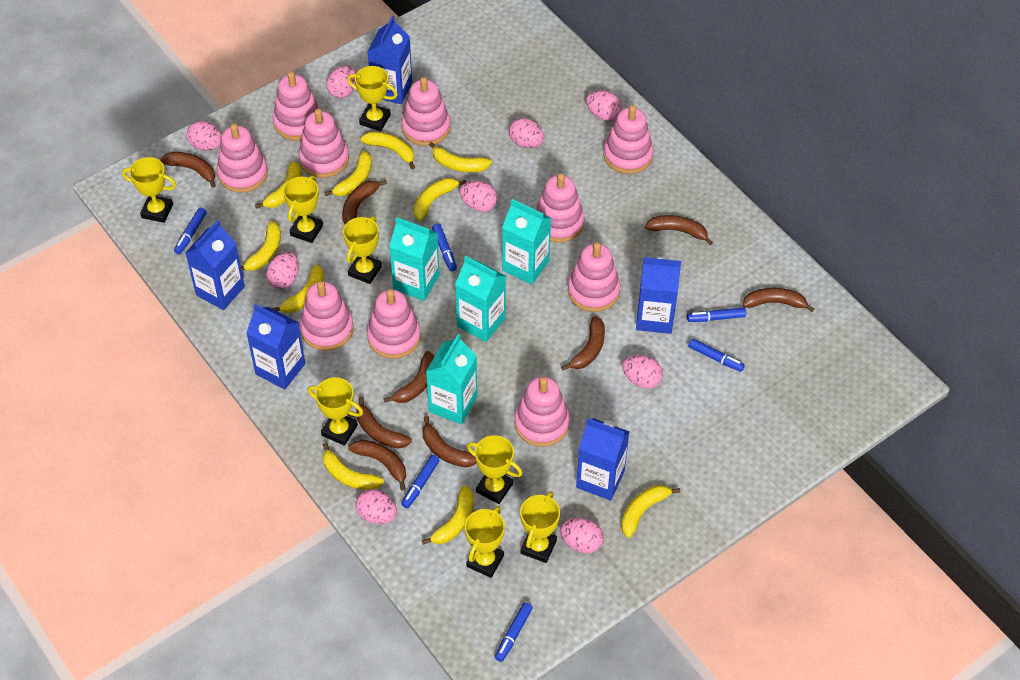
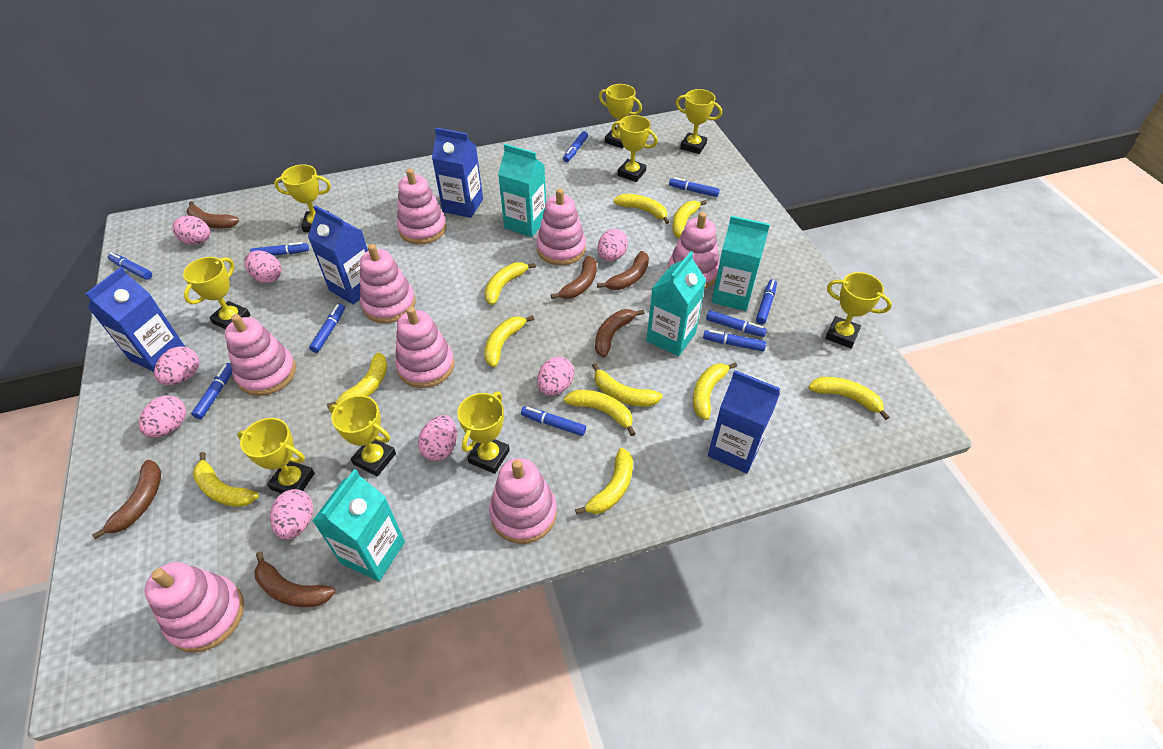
blue carton: [185,220,245,310] [246,304,305,389] [367,16,412,104] [576,418,629,501] [636,257,681,334] = 5 -> [86,267,185,372] [308,205,368,304] [432,128,483,218] [708,370,780,473] = 4
blue marker: [174,208,207,254] [401,455,440,508] [432,223,457,271] [495,602,533,662] [687,307,746,322] [688,339,745,372] = 6 -> [108,252,152,280] [191,363,232,419] [250,242,309,256] [309,304,345,353] [521,406,586,436] [563,131,588,162] [669,177,720,197] [703,330,766,351] [706,310,767,337] [756,279,777,324] = 10
brown banana: [160,152,216,188] [342,180,387,224] [348,440,406,491] [357,397,412,449] [384,351,434,403] [422,416,477,467] [561,316,605,370] [645,215,713,245] [742,288,814,312] = 9 -> [92,460,161,539] [187,201,239,228] [255,552,335,607] [551,256,597,299] [595,309,645,357] [597,251,649,290] = 6
pink egg: [187,121,222,151] [267,252,299,289] [326,65,357,98] [355,489,397,524] [460,181,497,212] [509,118,544,148] [560,518,603,553] [586,90,622,121] [622,355,663,388] = 9 -> [139,395,186,437] [154,346,199,385] [173,215,210,245] [244,250,282,283] [270,489,313,539] [418,415,457,461] [537,357,574,395] [598,229,628,261] = 8
pink stacking toy: [217,124,268,193] [273,72,320,141] [299,109,349,178] [300,281,354,351] [367,289,421,359] [401,77,451,146] [514,376,570,447] [535,173,585,243] [568,242,620,312] [604,105,653,174] = 10 -> [144,562,244,653] [225,314,296,396] [360,244,416,323] [395,306,454,388] [397,169,447,244] [489,458,557,544] [536,189,586,265] [668,212,719,289] = 8
yellow banana: [241,221,281,271] [255,161,301,209] [271,264,324,313] [323,443,384,490] [324,151,372,196] [360,132,415,169] [414,178,466,221] [422,485,473,545] [429,142,492,172] [621,485,680,538] = 10 -> [193,452,259,507] [327,352,388,409] [484,262,536,305] [484,315,534,367] [564,390,636,436] [575,448,633,514] [592,363,663,407] [613,194,669,224] [672,200,707,239] [693,362,737,420] [808,377,890,420] = 11
yellow trophy: [122,157,176,223] [283,176,323,243] [308,377,363,446] [343,216,382,284] [347,66,398,131] [465,506,505,578] [467,435,522,504] [520,491,560,563] = 8 -> [183,257,250,329] [237,418,315,494] [274,164,331,232] [329,395,396,476] [457,392,510,474] [599,84,642,148] [612,115,658,182] [676,89,722,154] [825,272,892,348] = 9

